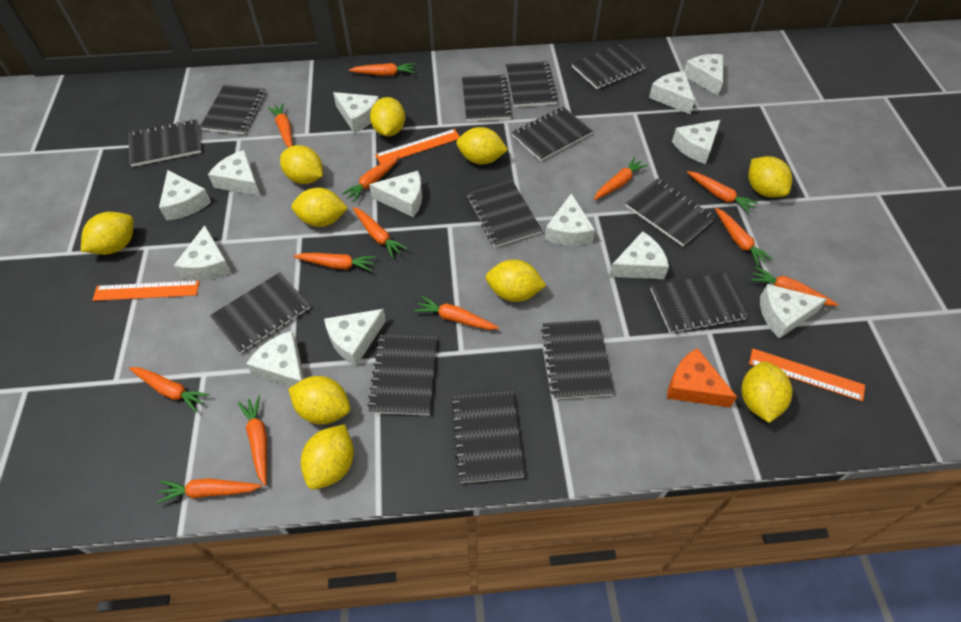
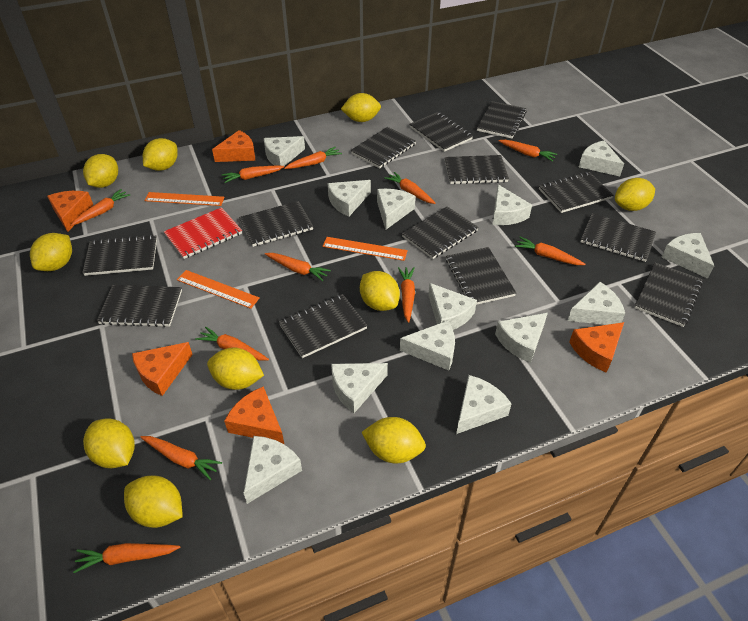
orange carrot: [129,367,210,412] [156,478,262,504] [238,396,267,486] [268,103,293,147] [293,253,376,271] [342,155,399,202] [349,63,415,76] [353,207,407,258] [414,296,499,330] [594,157,648,200] [687,171,758,213] [715,208,773,267] [751,267,839,306] = 13 -> [70,189,130,226] [73,543,180,573] [140,436,222,480] [195,327,269,361] [222,165,284,183] [265,253,331,281] [284,146,342,169] [384,172,436,204] [398,267,415,323] [498,140,557,162] [515,237,585,265] = 11
orange cheese: [667,348,737,408] = 1 -> [47,191,93,232] [132,342,193,396] [212,130,255,162] [224,386,284,444] [569,322,624,373] = 5
red notebook: none = 0 -> [164,207,242,259] = 1

